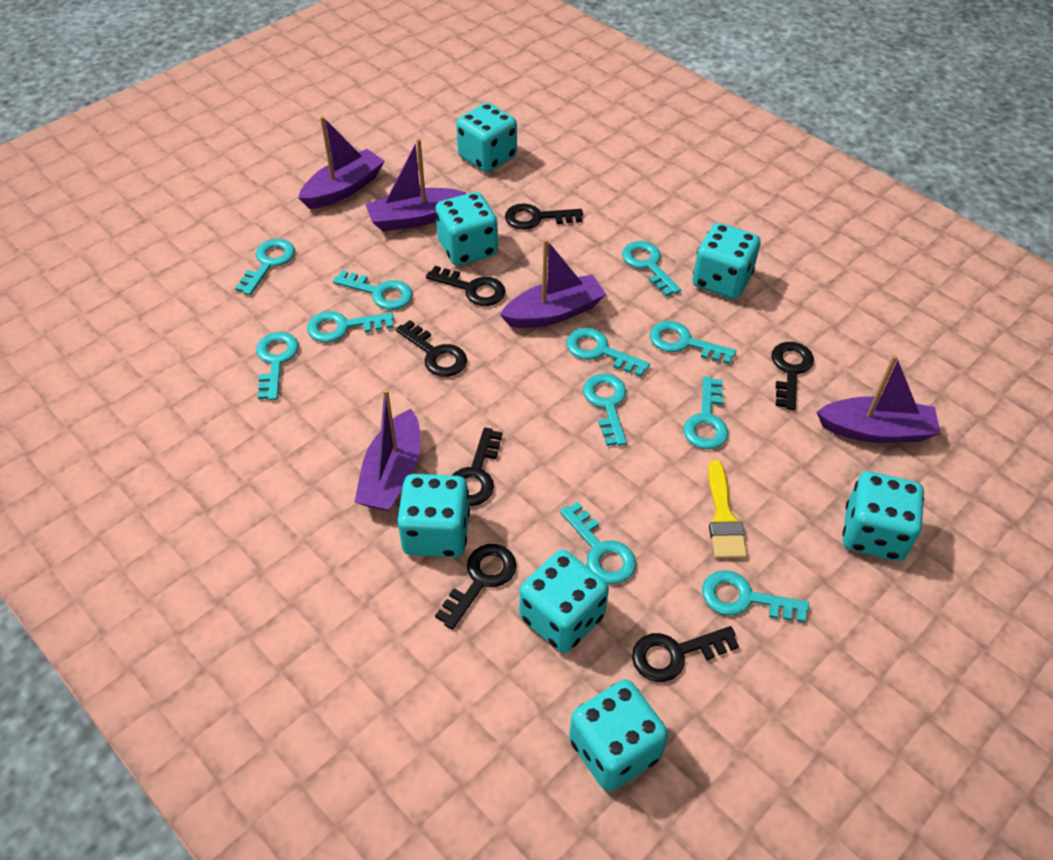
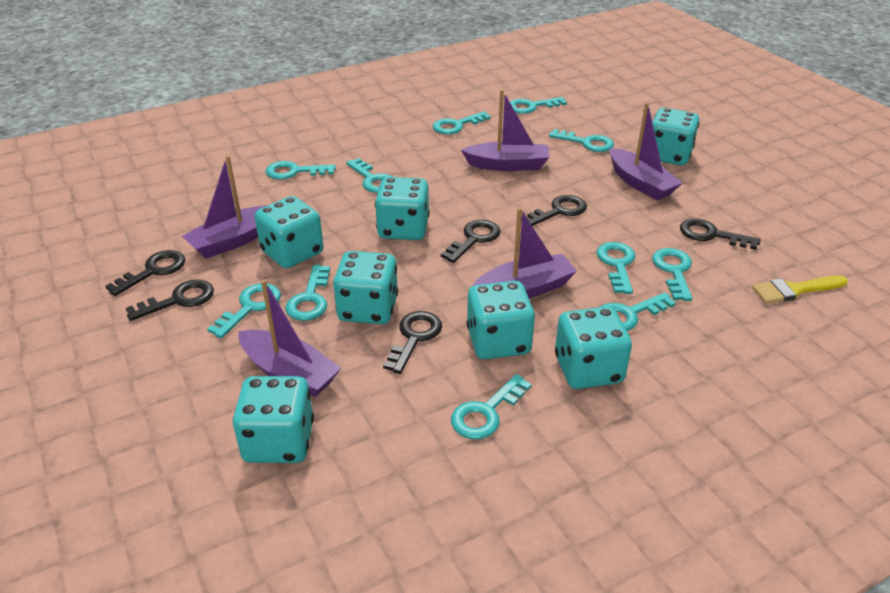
black key: [396,320,467,377] [426,266,505,306] [435,544,517,630] [452,428,503,506] [505,203,583,230] [632,626,739,682] [772,342,814,410] = 7 -> [105,250,185,296] [126,279,214,321] [383,311,442,374] [441,220,501,263] [521,195,587,226] [680,218,761,250] = 6

